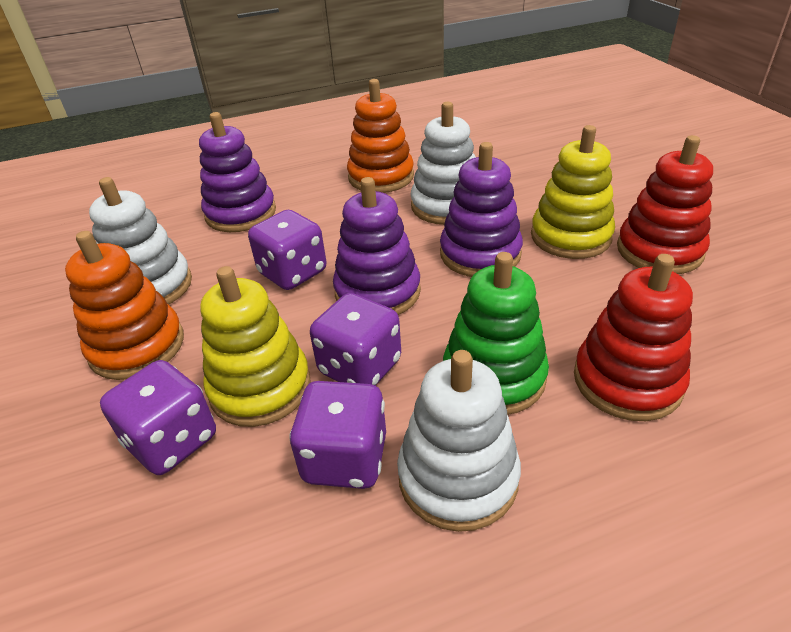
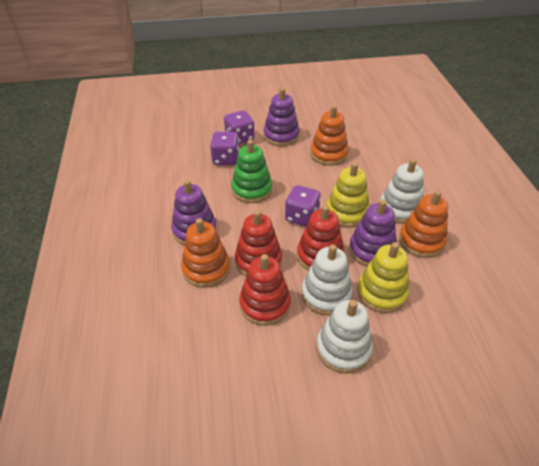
orange stacking toy: [65,231,184,380] [347,79,414,193] = 2 -> [181,218,230,288] [310,105,348,166] [399,190,448,258] = 3
purple dice: [100,360,216,475] [248,210,326,290] [289,381,386,489] [310,293,401,386] = 4 -> [210,132,240,165] [224,110,254,144] [285,185,321,226] = 3
red stacking toy: [574,254,693,421] [617,135,713,274] = 2 -> [235,210,282,276] [239,254,291,326] [297,205,344,271] = 3

